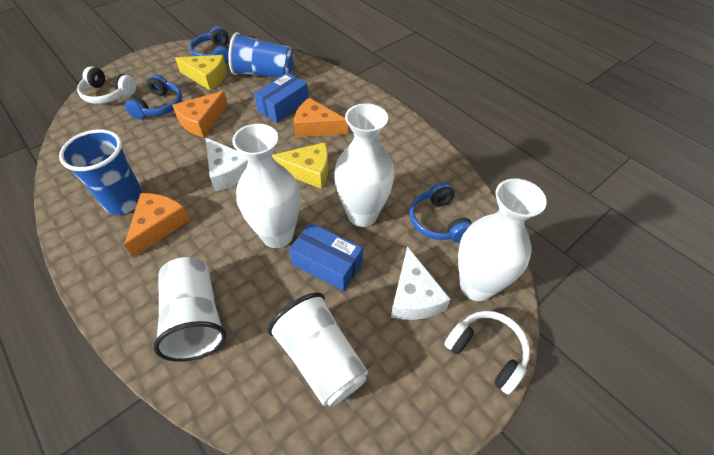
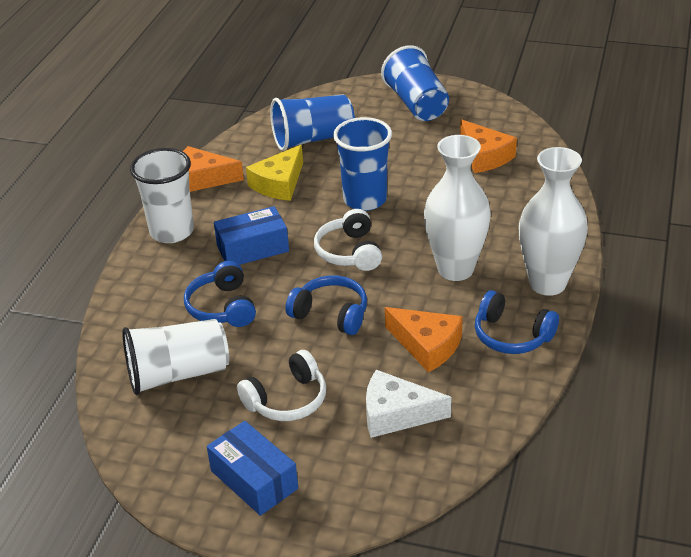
blue cup: [59,129,144,214] [228,32,294,78] = 2 -> [270,95,355,151] [333,117,392,211] [381,45,449,121] = 3
white cheese: [205,138,248,192] [391,246,451,320] = 2 -> [366,370,452,438] = 1
white vase: [232,124,300,248] [334,103,394,227] [458,178,547,301] = 3 -> [424,135,491,281] [519,147,588,296] = 2
yellow cheese: [175,55,227,90] [272,142,329,189] = 2 -> [246,145,303,201] = 1

